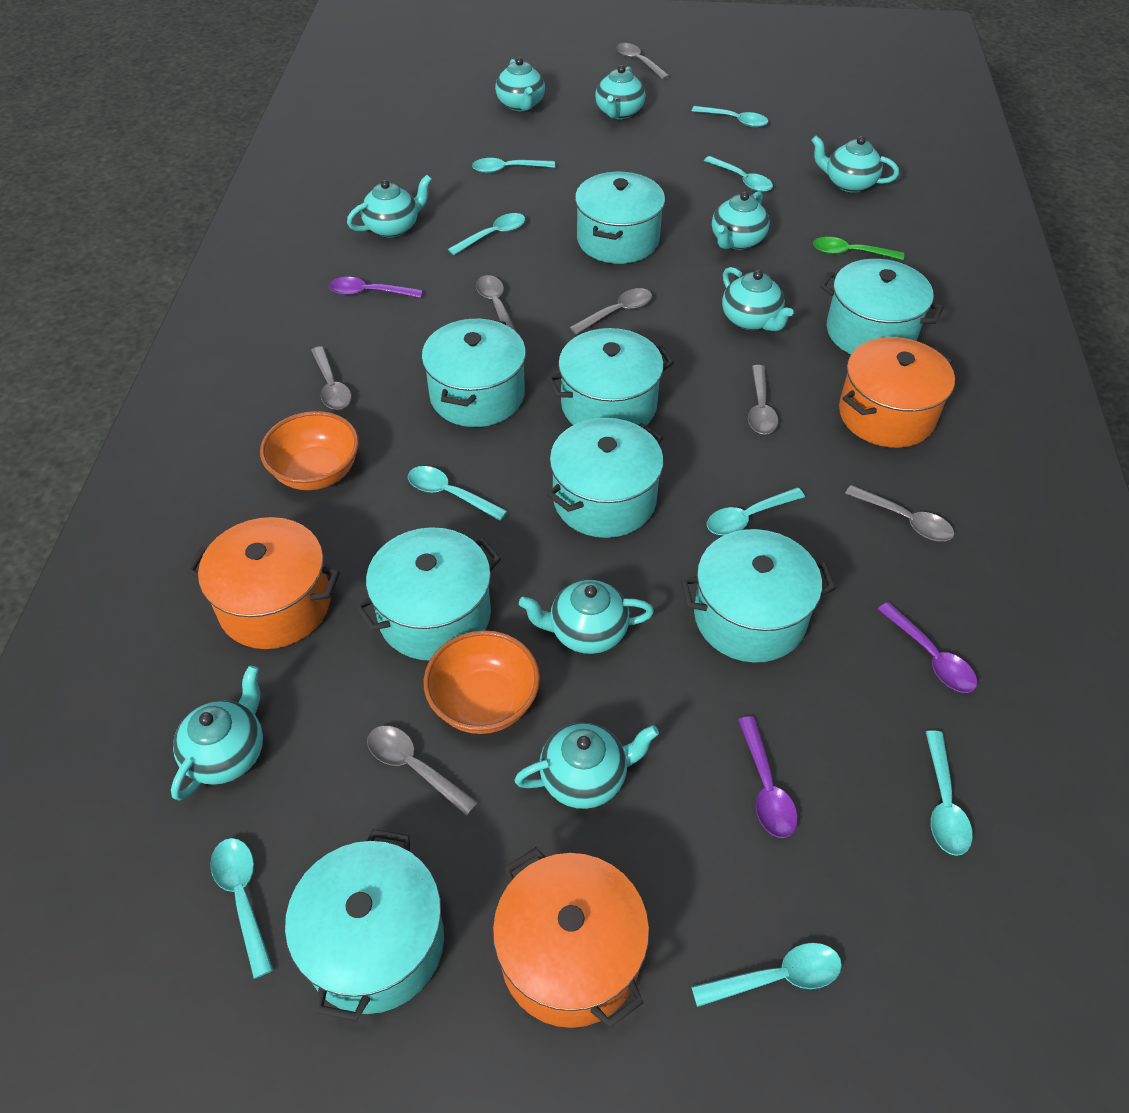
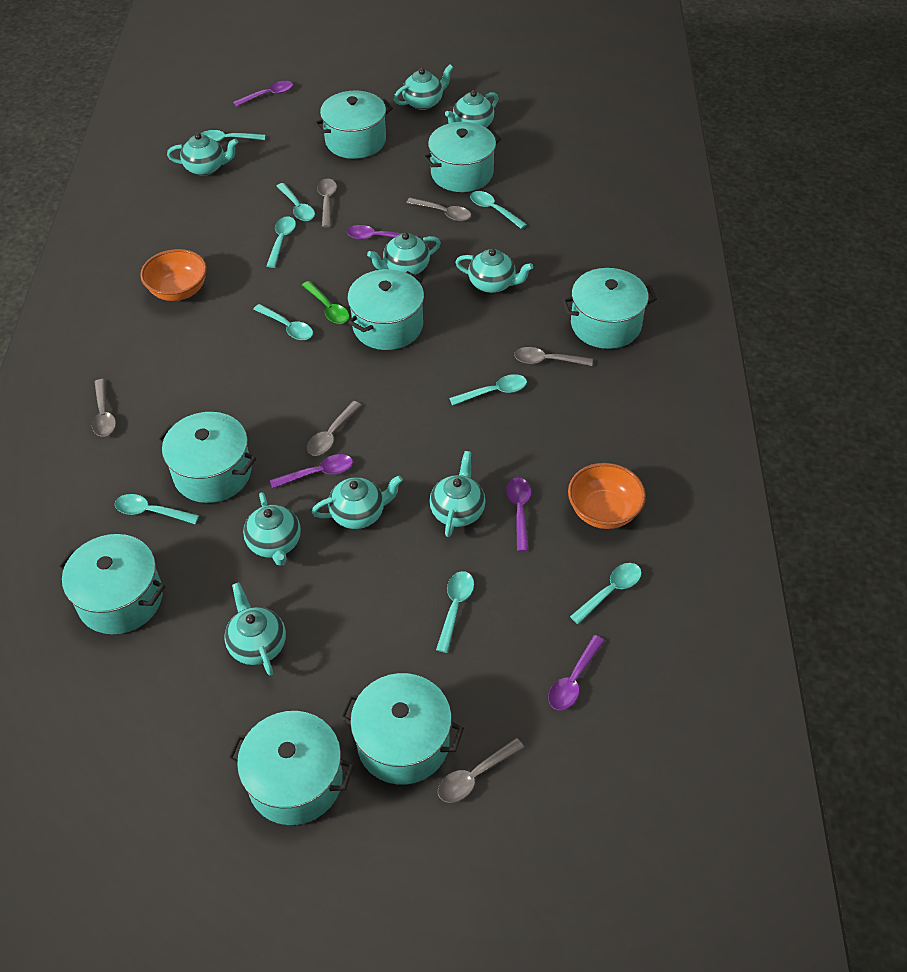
grey spoon: [311,346,352,410] [367,726,478,816] [476,275,516,332] [570,288,652,334] [617,43,669,79] [748,365,778,434] [845,485,954,541] = 7 -> [92,379,116,437] [307,401,361,456] [317,179,337,227] [406,198,471,221] [438,738,524,803] [514,347,593,366] = 6
orange pot: [187,517,340,649] [493,847,649,1028] [839,337,955,448] = 3 -> none = 0
purple spoon: [329,277,423,298] [738,716,798,838] [878,602,978,693] = 3 -> [233,81,293,107] [270,454,353,488] [347,225,418,240] [506,477,531,552] [548,635,605,710] = 5

